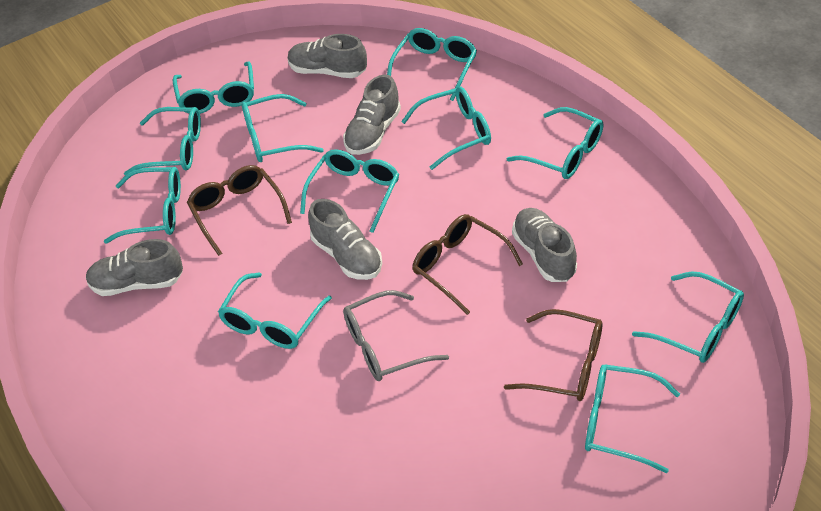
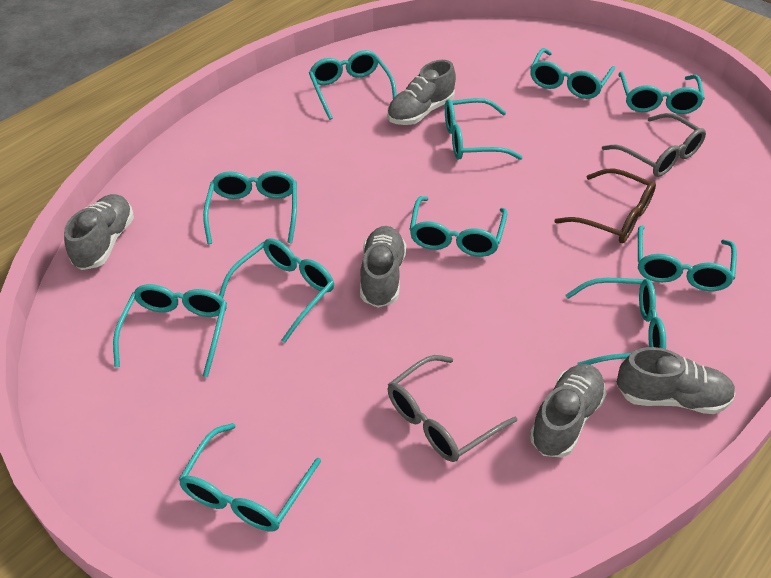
brown glasses: [187,165,292,256] [412,214,523,315] [504,309,603,401] = 3 -> [554,169,656,243] = 1
grey glasses: [343,290,449,381] = 1 -> [388,355,517,462] [602,113,706,177] = 2

